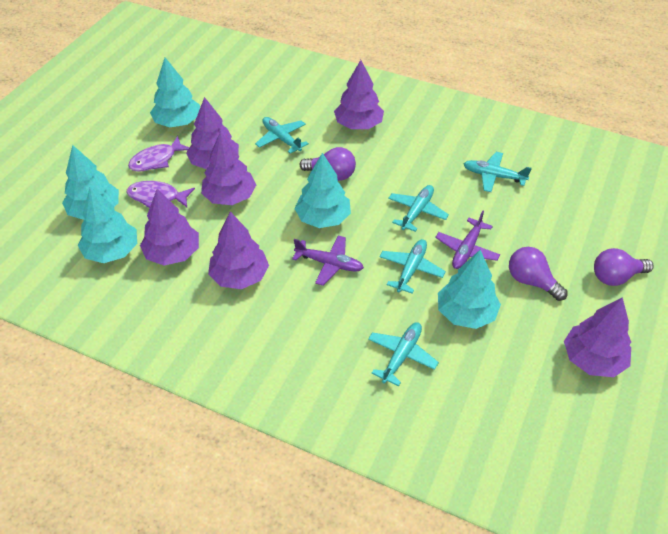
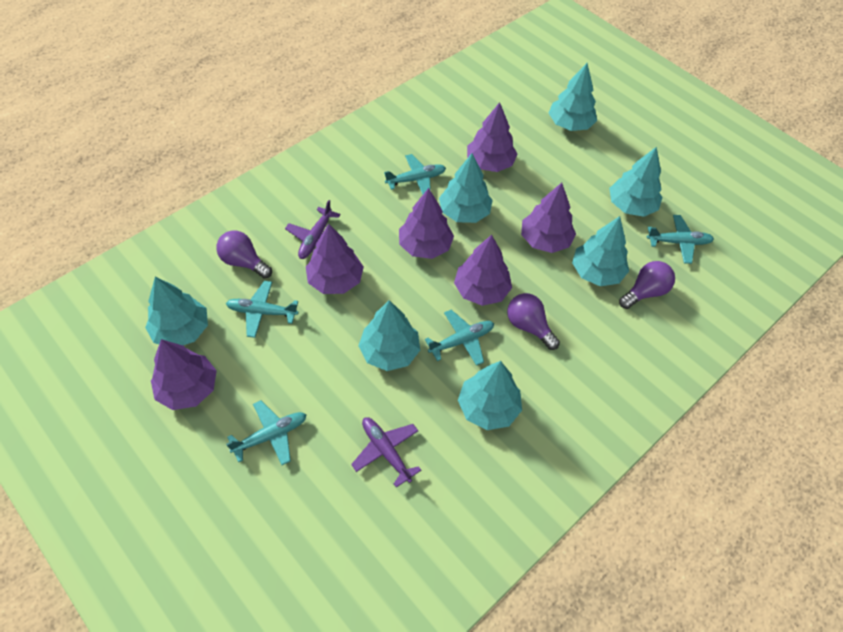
purple fish: [126,181,195,208] [128,136,190,172] = 2 -> none = 0
turquoise tree: [62,145,119,220] [78,186,137,263] [150,58,200,127] [294,153,351,228] [438,250,501,329] = 5 -> [145,277,208,345] [358,300,420,371] [439,153,493,223] [458,361,522,430] [549,63,597,131] [572,216,629,286] [609,147,662,217] = 7

